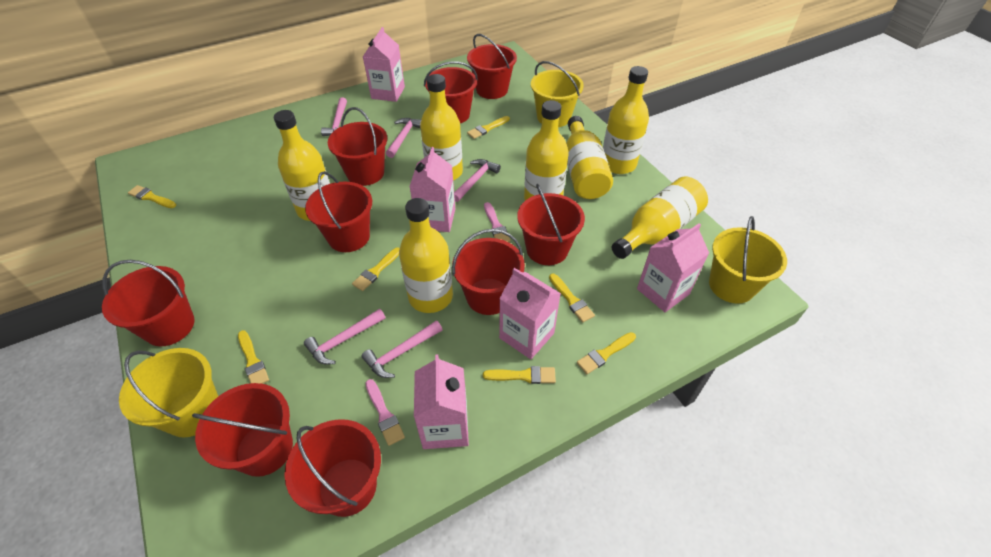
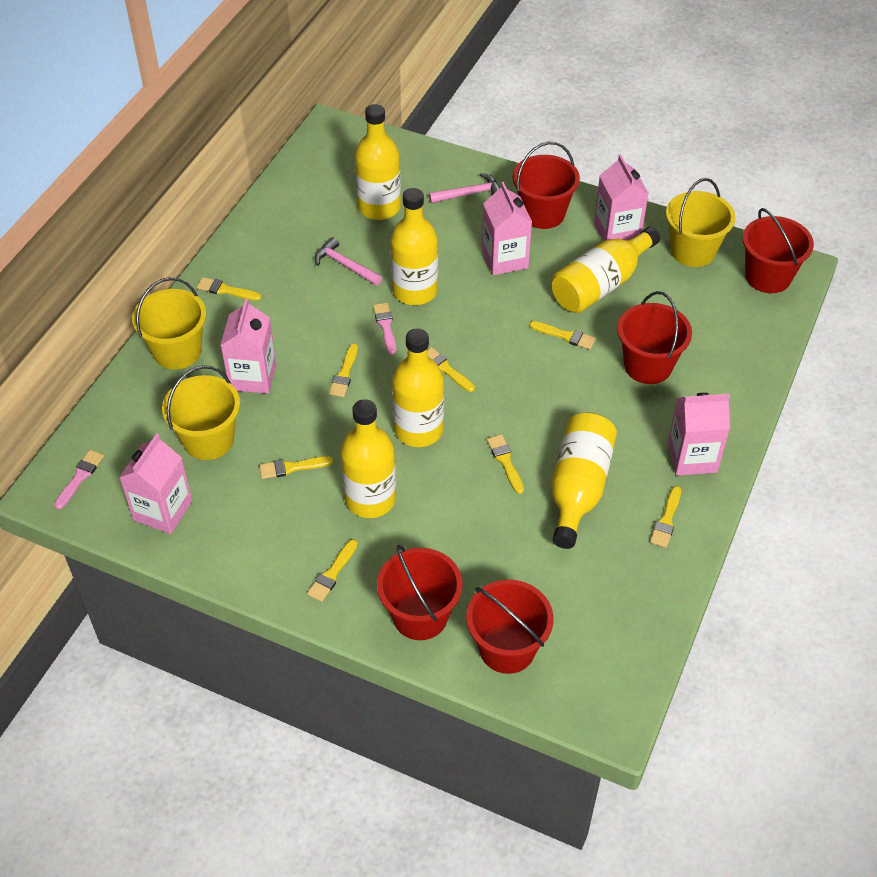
pink hammer: [304,309,386,364] [321,97,347,136] [362,321,443,378] [386,118,421,158] [454,159,501,202] = 5 -> [315,237,382,286] [429,173,500,203] = 2
red bucket: [102,260,195,346] [192,383,293,477] [284,419,381,517] [305,171,372,252] [328,107,387,186] [424,61,478,123] [452,229,525,315] [467,34,517,99] [517,184,585,265] = 9 -> [377,545,463,640] [466,580,554,674] [513,142,580,229] [618,291,692,384] [743,208,814,293] = 5
yellow bottle: [274,110,330,221] [399,198,453,313] [420,74,463,181] [524,100,569,200] [566,116,613,199] [603,66,649,174] [612,176,708,259] = 7 -> [340,399,396,518] [355,104,401,220] [390,188,438,305] [392,329,444,447] [551,412,617,549] [552,227,660,313] = 6
yellow brush: [128,185,176,208] [238,330,269,384] [352,247,400,291] [467,116,510,139] [483,366,556,384] [549,273,595,323] [577,332,636,374] = 7 -> [197,277,261,301] [259,456,333,479] [307,539,358,602] [329,344,358,397] [427,347,475,392] [487,434,524,494] [529,321,596,350] [650,486,681,548] = 8

